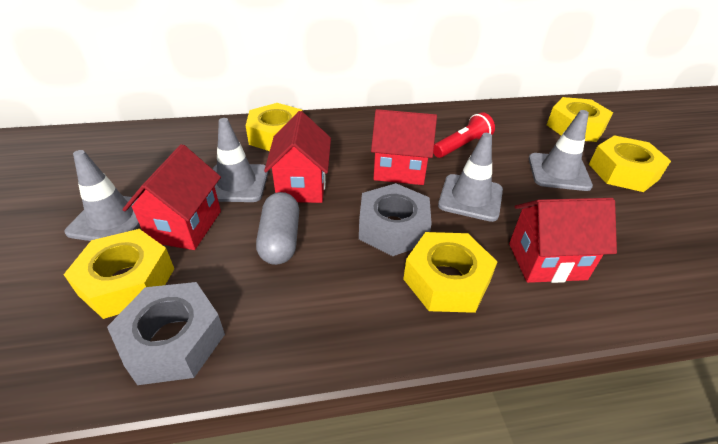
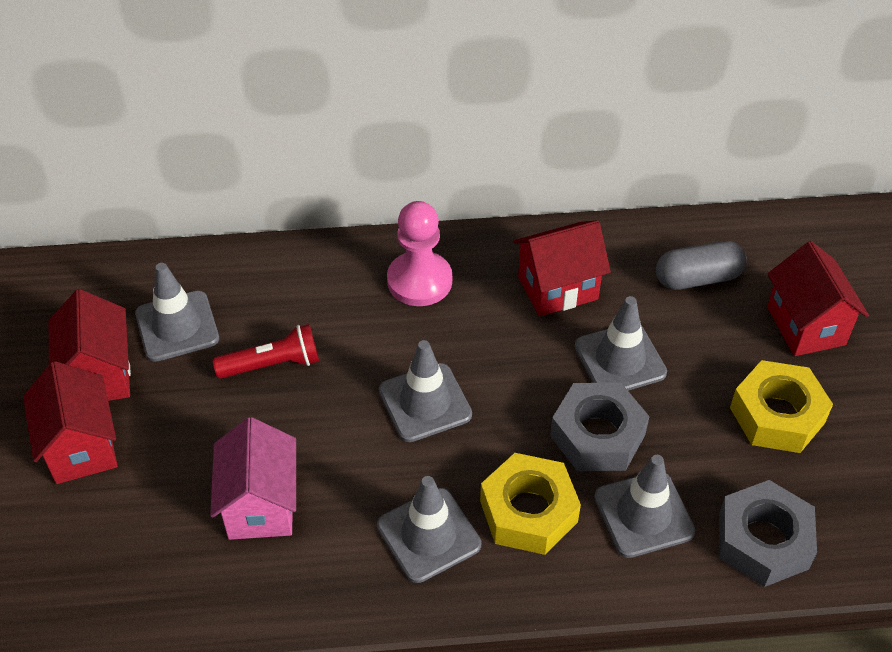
grey traffic cone: [64,150,140,241] [213,118,269,202] [438,133,503,222] [529,110,593,191] = 4 -> [135,263,219,362] [377,476,482,583] [379,340,472,442] [574,296,667,391] [594,455,695,558] = 5
pink house: none = 0 -> [210,417,296,540] = 1
pink pawn: none = 0 -> [387,201,452,306] = 1
yellow nut: [63,229,174,319] [246,103,302,151] [403,232,497,313] [547,97,613,142] [589,135,671,192] = 5 -> [480,453,581,555] [730,360,833,453] = 2

